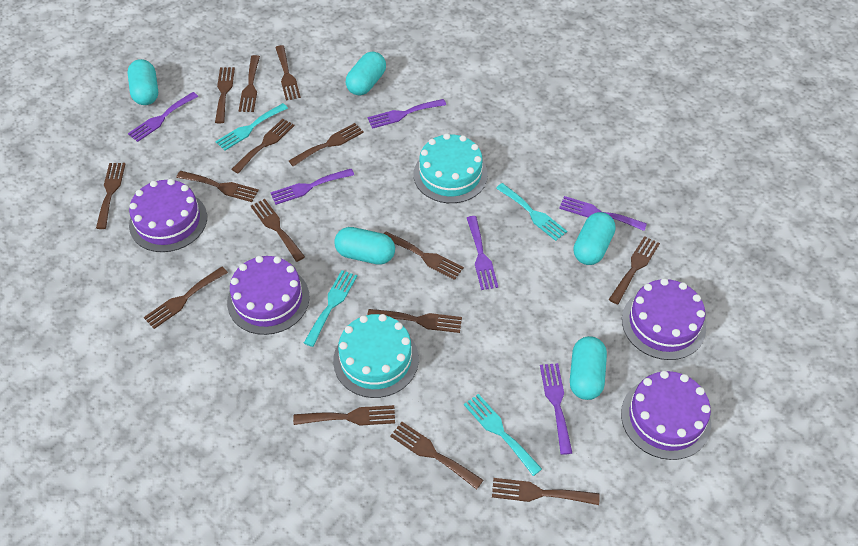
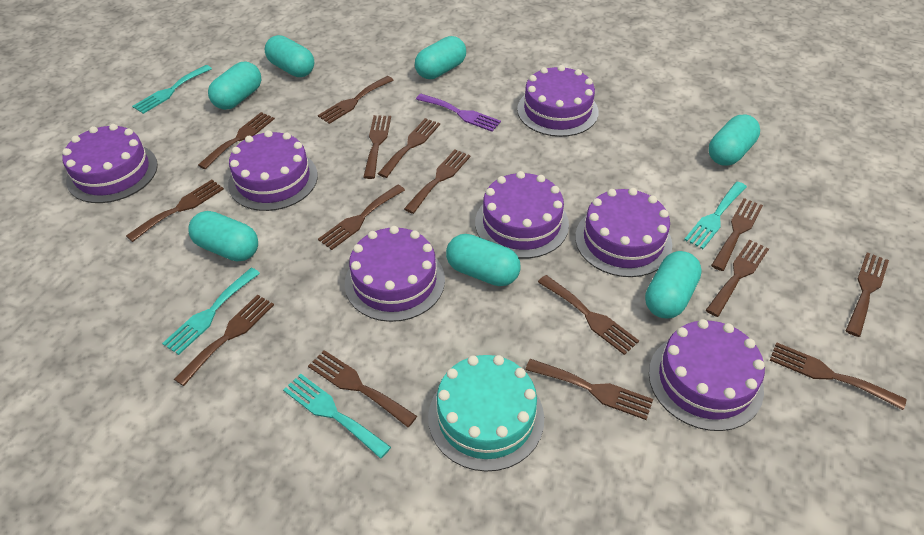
purple cake: [129,179,207,252] [227,256,310,335] [621,371,711,460] [622,278,706,360] = 4 -> [62,124,158,203] [228,130,318,211] [345,226,445,322] [475,171,569,259] [517,65,598,137] [575,188,672,277] [649,319,765,431] = 7
purple fork: [128,92,198,142] [270,169,354,205] [367,99,446,129] [467,216,498,290] [540,363,572,455] [559,196,647,231] = 6 -> [416,94,501,132] = 1
turquoise cake: [333,314,419,398] [414,133,488,203] = 2 -> [428,355,544,472] = 1
turquoise capsule: [127,59,158,105] [334,227,395,265] [346,52,386,95] [570,336,607,400] [574,212,616,265] = 5 -> [188,211,258,261] [208,62,262,110] [265,35,314,77] [415,36,466,79] [446,234,521,286] [645,251,702,319] [709,115,760,166] = 7

